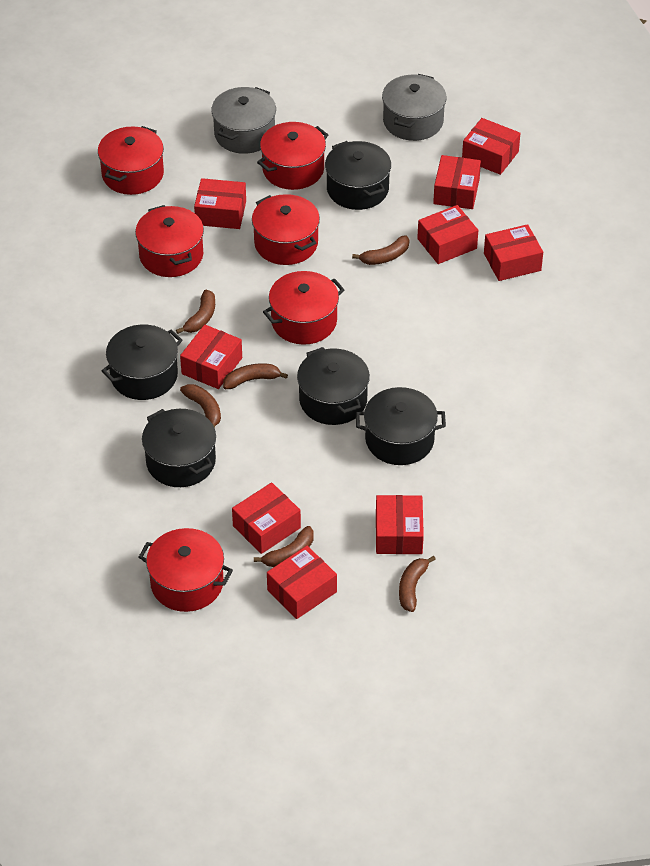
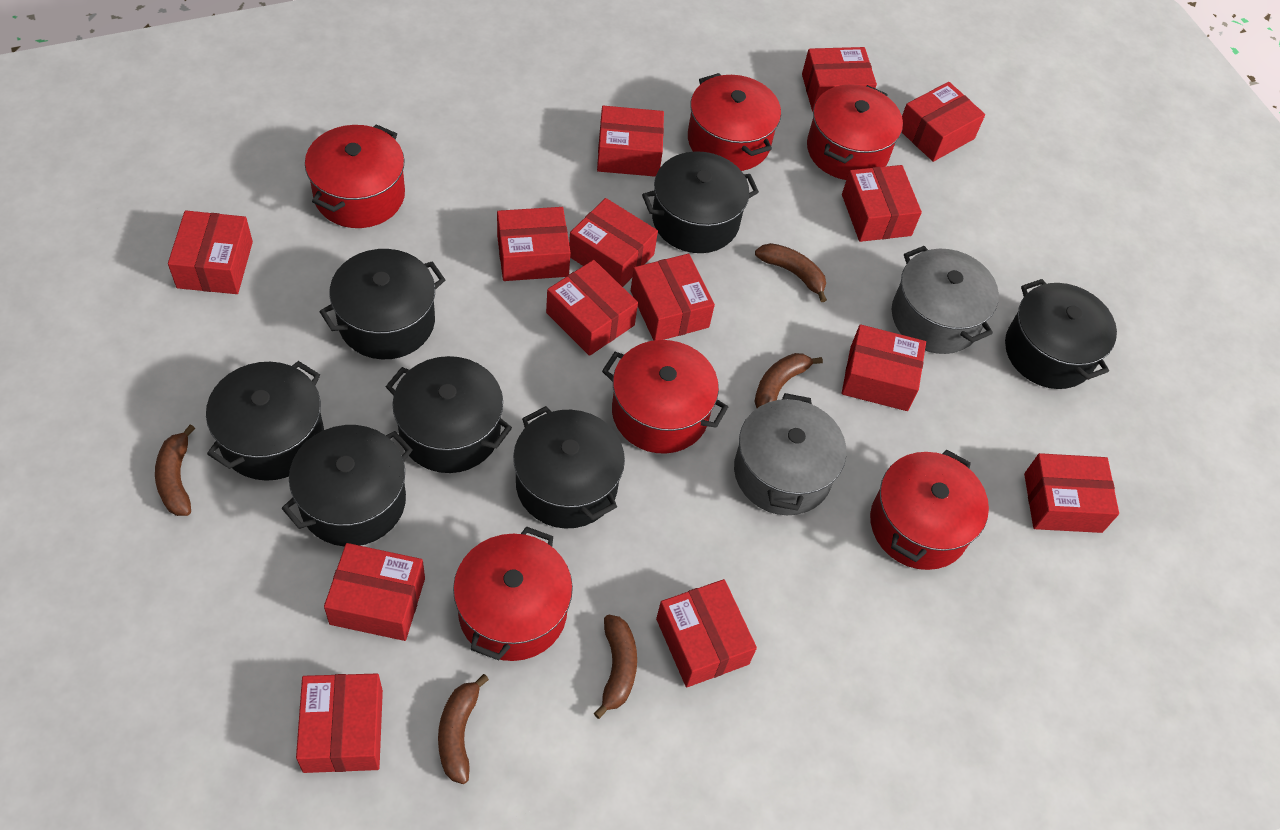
black pot: [102,325,182,400] [142,409,216,487] [297,347,370,425] [325,141,391,210] [356,387,446,465] = 5 -> [206,361,324,481] [281,425,413,547] [319,249,445,359] [385,356,512,473] [513,406,625,529] [642,151,759,253] [1005,279,1117,389] = 7
brown banana: [176,290,215,334] [180,384,221,428] [223,364,288,389] [254,526,314,567] [352,236,409,265] [399,556,436,612] = 6 -> [155,424,195,516] [438,674,489,784] [594,615,637,719] [754,353,823,408] [755,243,827,302] = 5
red box: [180,324,242,389] [194,178,246,229] [232,482,301,554] [267,546,337,619] [376,495,424,554] [417,205,478,264] [433,155,481,209] [462,118,521,175] [484,224,543,281] = 9 -> [168,210,253,294] [296,674,383,773] [324,543,425,641] [497,207,571,281] [546,260,638,356] [569,198,658,287] [597,106,664,177] [631,254,715,341] [656,579,757,687] [802,47,877,111] [842,165,922,242] [842,324,926,411] [902,82,985,162] [1024,453,1119,533] = 14

